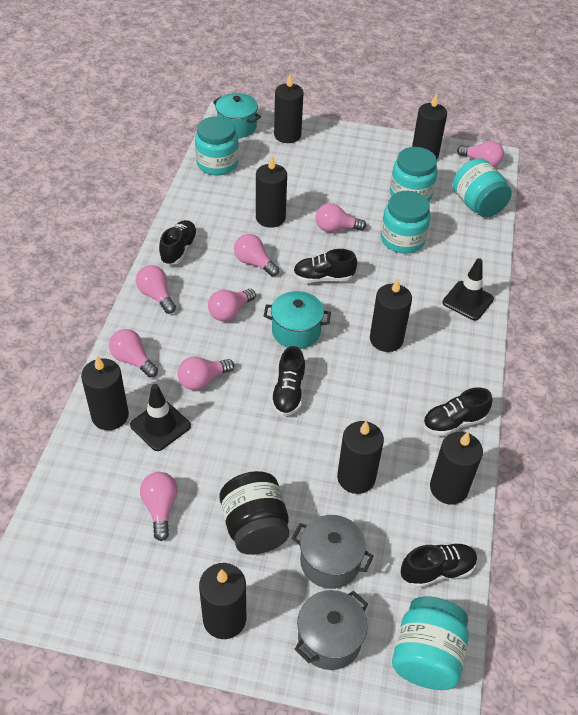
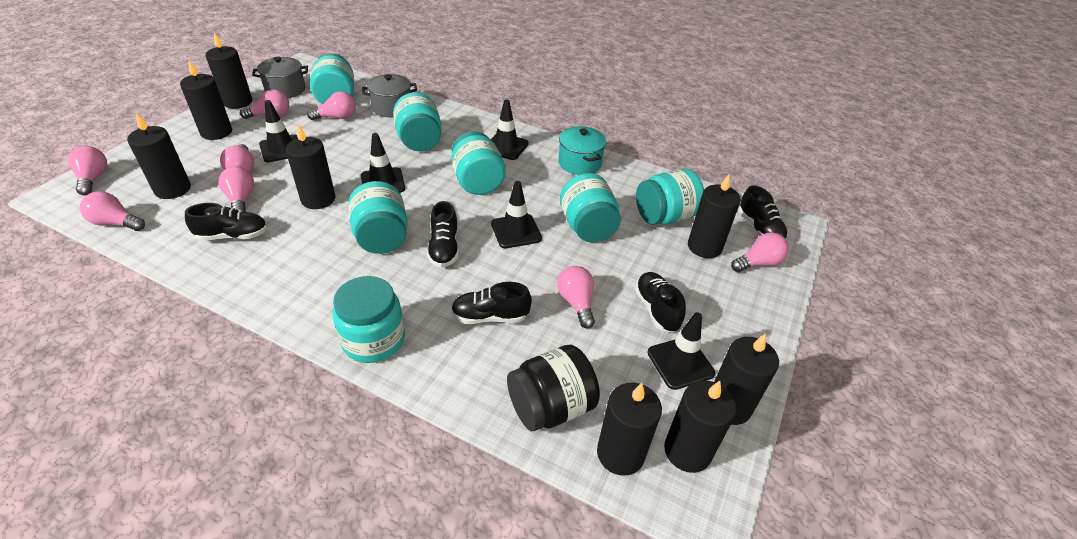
black traffic cone: [130,384,191,451] [442,258,494,321] = 2 -> [259,100,298,162] [361,133,405,193] [491,100,529,160] [491,181,542,248] [648,312,715,390] = 5
turquoise jar: [195,116,239,175] [381,191,431,253] [390,147,438,201] [392,596,469,690] [453,158,512,218] = 5 -> [310,53,354,104] [333,276,405,363] [348,181,408,254] [393,92,442,152] [451,131,506,195] [560,173,621,242] [636,168,704,225] = 7
turquoise pot: [213,93,261,138] [264,291,331,349] = 2 -> [558,126,606,175] = 1

